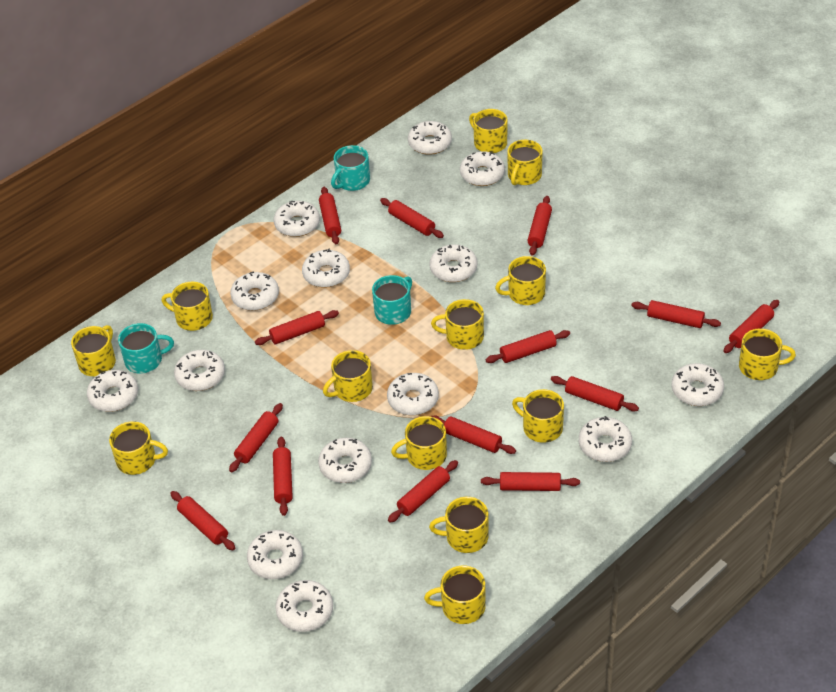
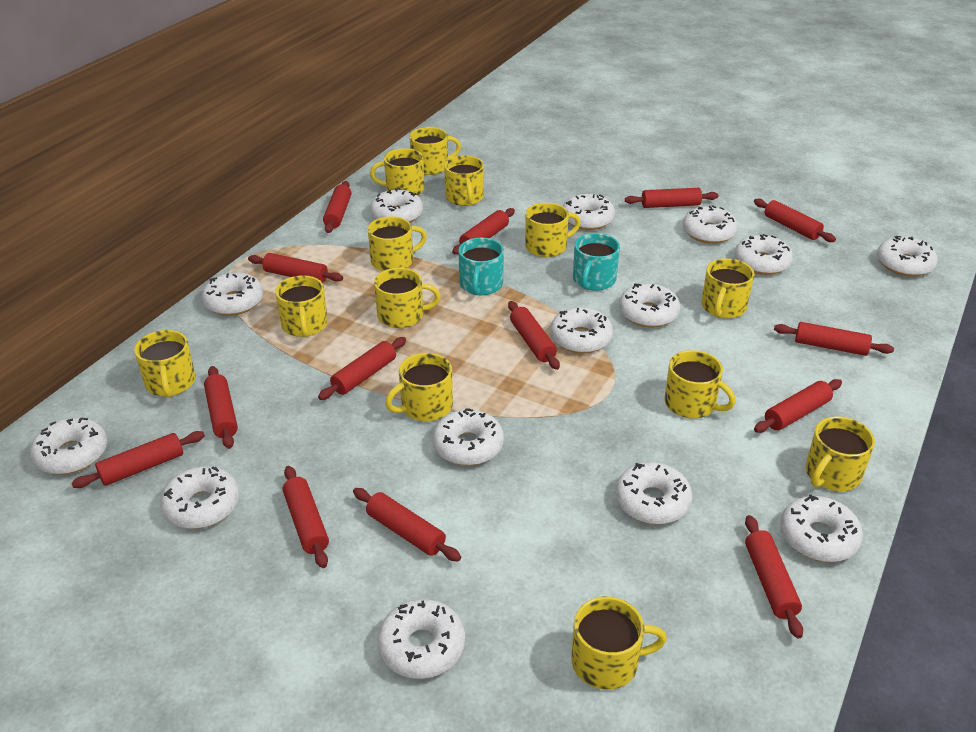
turquoise mug: [118,323,174,374] [331,145,370,191] [372,275,412,325] = 3 -> [458,238,504,295] [573,233,620,291] = 2

